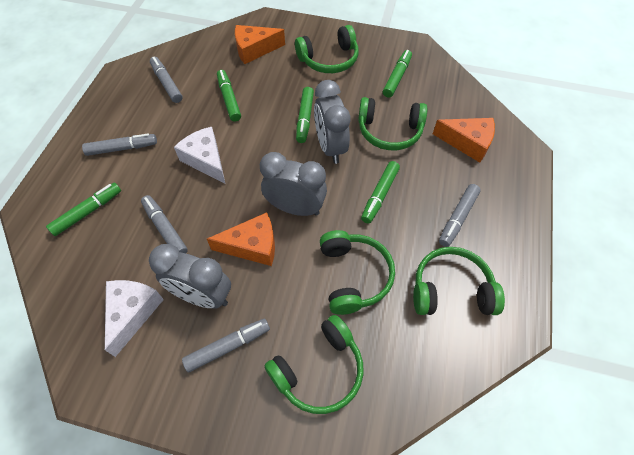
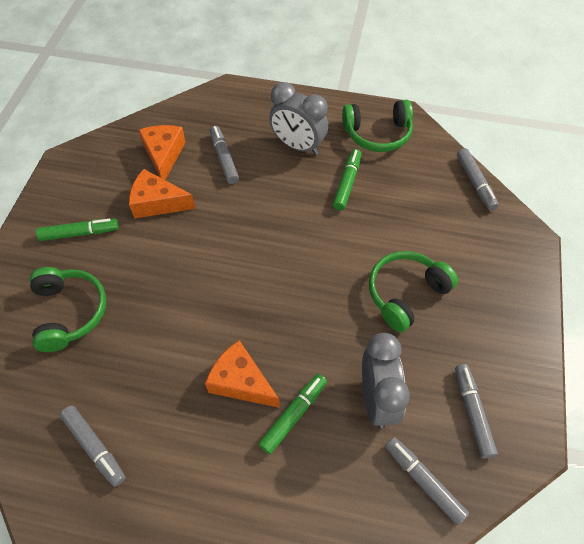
green headphones: [264,315,364,414] [295,25,359,73] [320,230,395,315] [358,97,427,150] [413,247,505,315] = 5 -> [30,267,106,352] [342,100,413,152] [369,251,458,332] = 3
green marker: [46,182,121,236] [217,70,241,122] [296,87,314,143] [361,161,400,224] [383,50,412,98] = 5 -> [36,219,119,241] [258,374,327,454] [333,149,362,211] = 3
grey clock: [149,244,231,309] [260,152,327,216] [314,80,350,164] = 3 -> [269,82,328,155] [362,333,410,429] = 2
white cheese: [105,280,164,357] [174,127,226,184] = 2 -> none = 0

